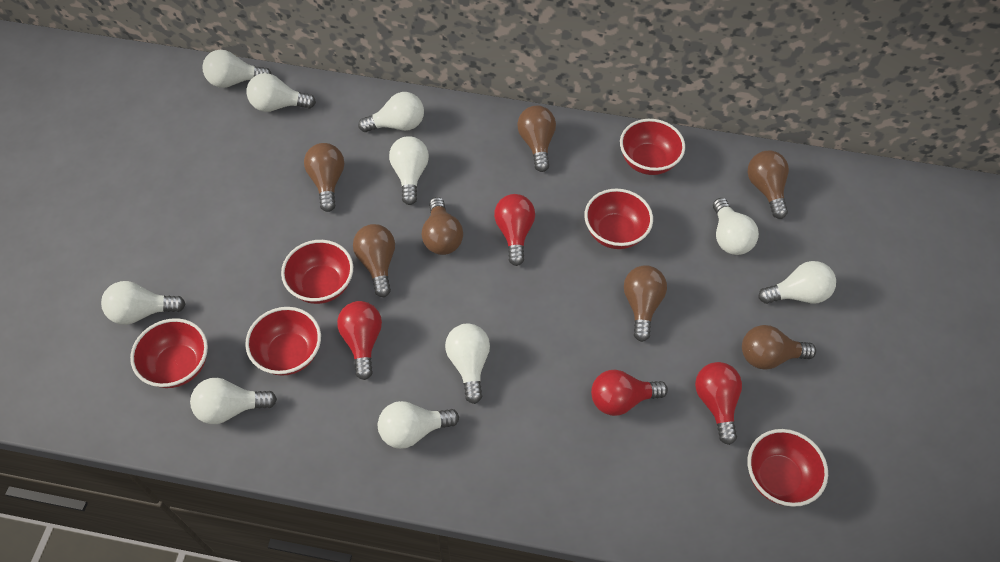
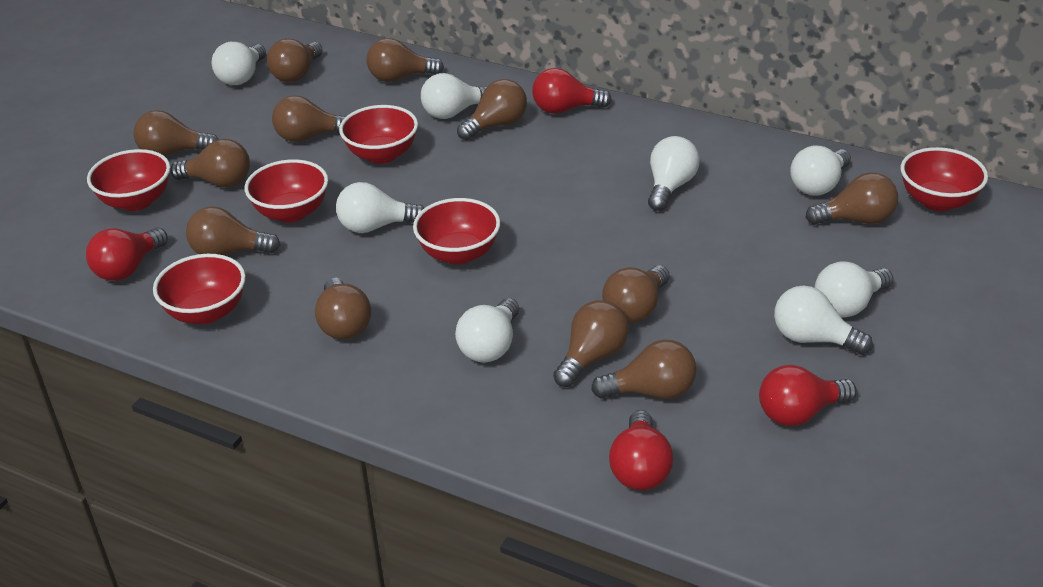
brown light bulb: [304,143,344,212] [353,224,395,297] [422,197,463,255] [517,106,556,172] [624,265,667,342] [742,325,816,370] [748,151,789,219] = 7 -> [133,110,218,156] [170,139,250,187] [186,206,280,256] [267,38,323,82] [272,95,346,142] [315,278,371,340] [367,38,444,82] [457,79,527,140] [553,300,629,387] [591,339,697,399] [602,265,670,323] [806,172,898,225] = 12
white light bulb: [101,281,186,325] [190,378,277,424] [202,50,271,88] [246,73,316,112] [358,92,424,132] [378,401,459,449] [389,136,429,205] [445,323,490,404] [713,198,759,255] [758,261,836,304] = 10 -> [212,42,266,85] [336,182,424,233] [421,73,487,119] [455,298,519,363] [648,136,700,211] [774,285,873,355] [790,146,851,196] [814,261,894,317] = 8

